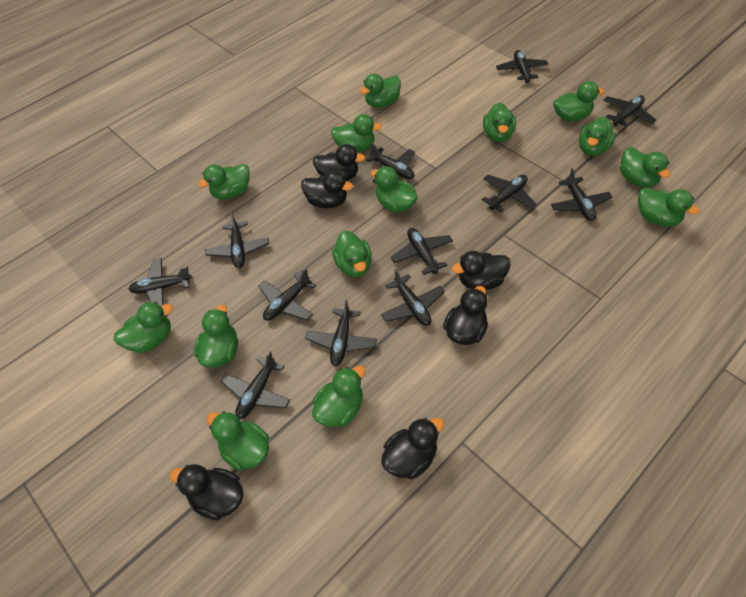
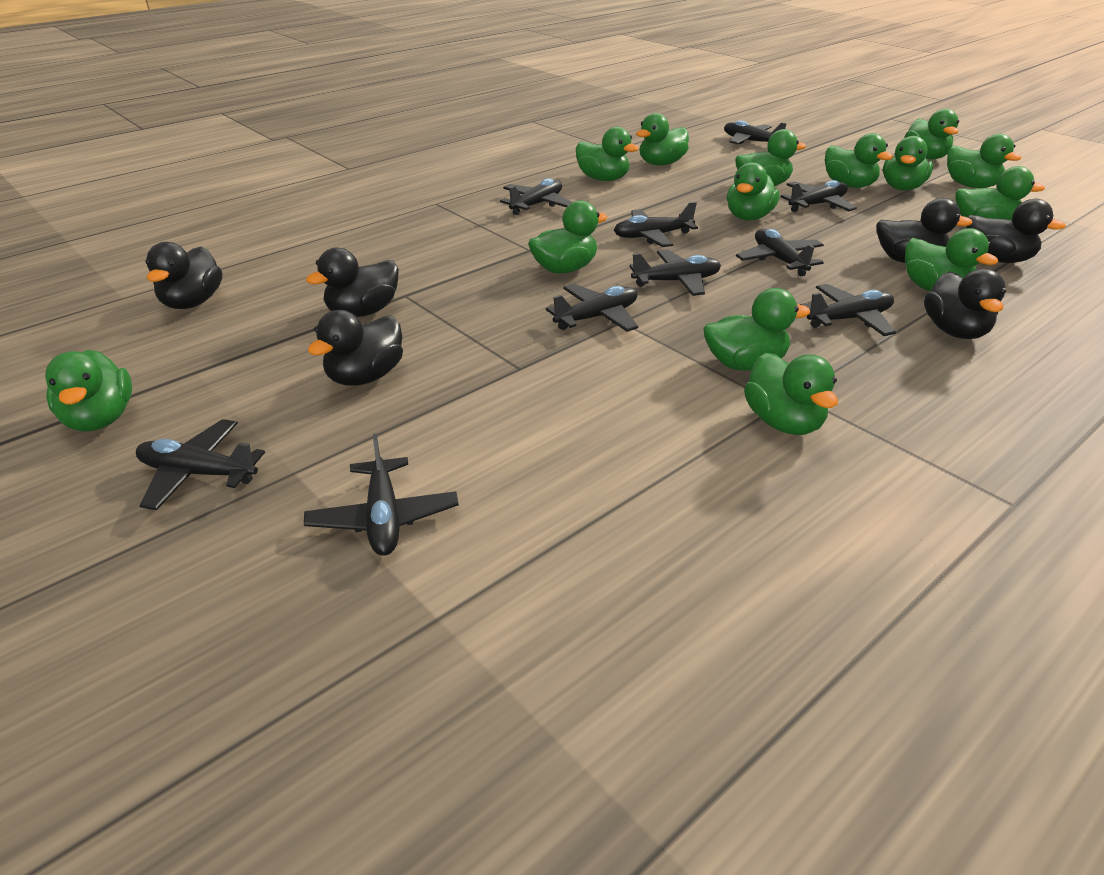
black plane: [128,258,192,306] [205,213,269,268] [221,351,290,419] [258,268,316,321] [305,299,377,366] [366,143,415,184] [381,269,445,326] [391,228,453,275] [482,175,537,212] [496,50,548,83] [551,168,613,221] [604,95,657,127] = 12 -> [136,419,265,510] [304,434,459,556] [500,178,572,215] [546,284,638,332] [614,202,698,247] [629,250,721,296] [724,120,787,144] [736,229,824,276] [780,180,857,212] [800,284,896,336] = 10

